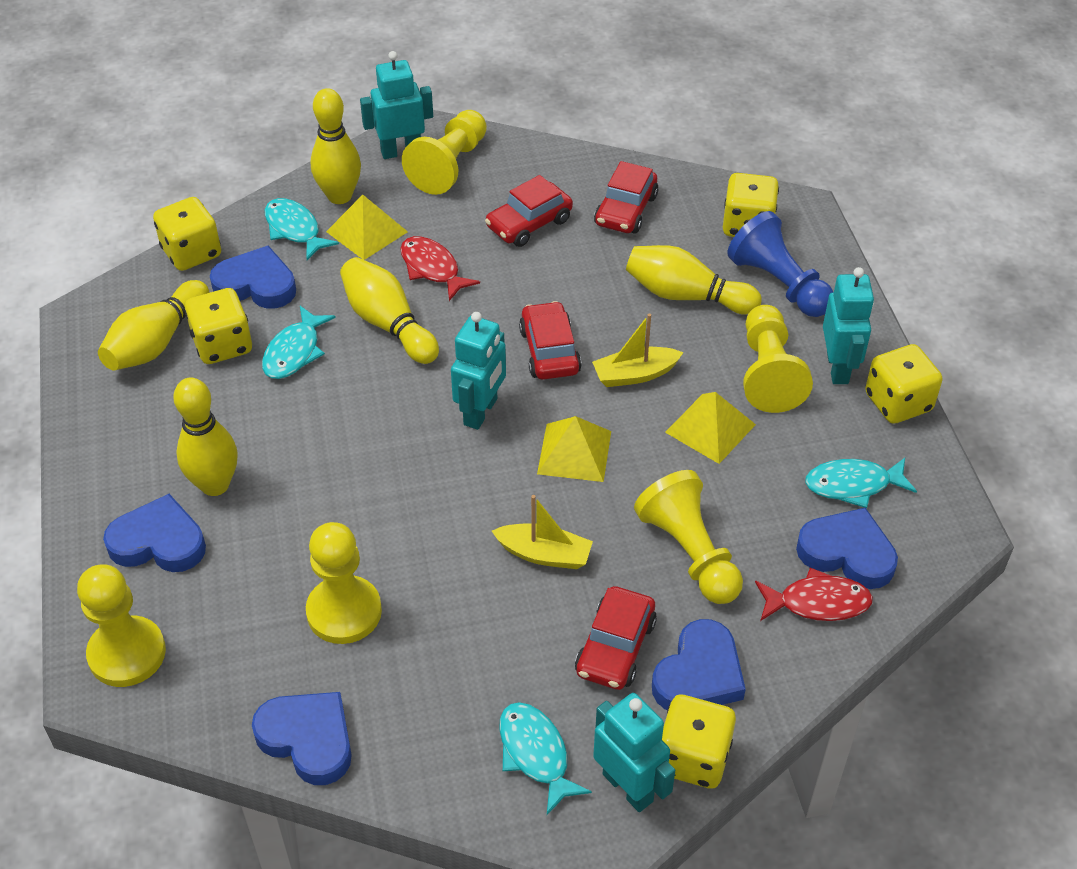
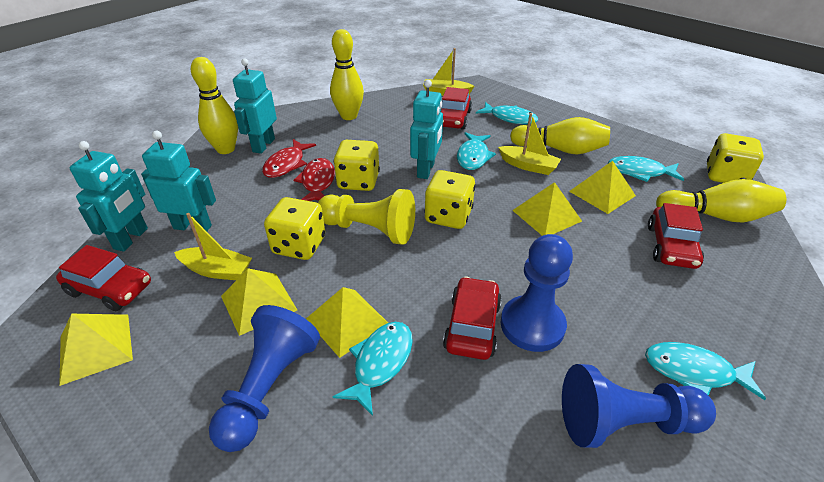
blue heart: [103,494,206,572] [210,246,296,309] [252,692,352,785] [652,619,746,710] [796,508,898,589] = 5 -> none = 0
blue pawn: [727,211,833,317] = 1 -> [209,305,320,452] [500,234,573,352] [562,364,716,448] = 3
turquoise fish: [262,306,336,379] [265,198,339,260] [499,702,592,815] [805,458,917,508] = 4 -> [332,322,413,416] [457,132,496,170] [476,102,538,125] [608,156,684,182] [645,342,766,400] = 5
yellow boat: [492,495,593,569] [592,314,684,387] = 2 -> [174,213,252,280] [423,48,475,96] [498,113,561,175] = 3
yellow bowling pin: [98,280,210,370] [173,378,238,496] [311,88,361,204] [340,257,439,364] [626,245,762,315] = 5 -> [191,57,238,154] [330,29,364,120] [510,117,610,154] [656,179,786,222] = 4
yellow dice: [153,197,221,271] [185,288,252,364] [662,695,736,789] [723,173,779,237] [865,344,943,424] = 5 -> [264,197,325,260] [334,140,380,191] [424,170,475,229] [707,133,764,183] = 4
yellow pawn: [77,564,166,687] [306,522,382,644] [402,110,487,195] [634,470,743,604] [743,305,813,413] = 5 -> [318,189,415,245] = 1
yellow pyramid: [326,195,408,260] [537,416,611,482] [665,392,756,464] = 3 -> [59,314,133,386] [221,268,297,336] [306,287,388,358] [512,182,582,236] [569,161,636,214] = 5

